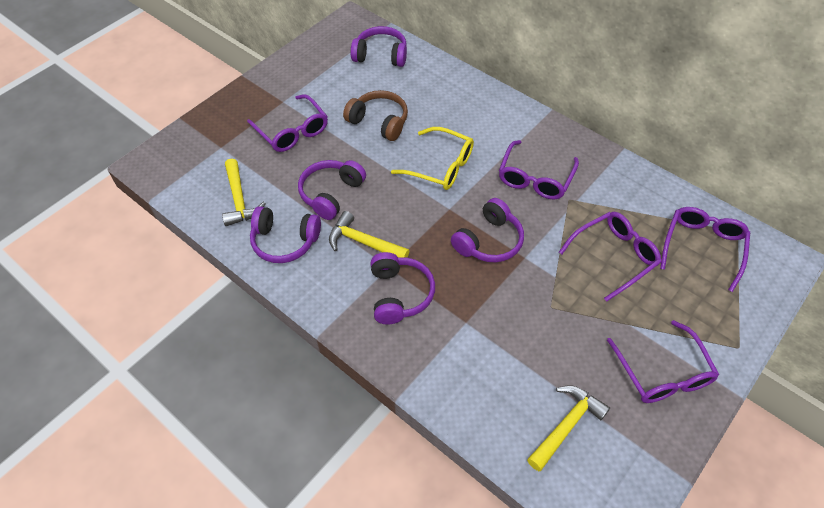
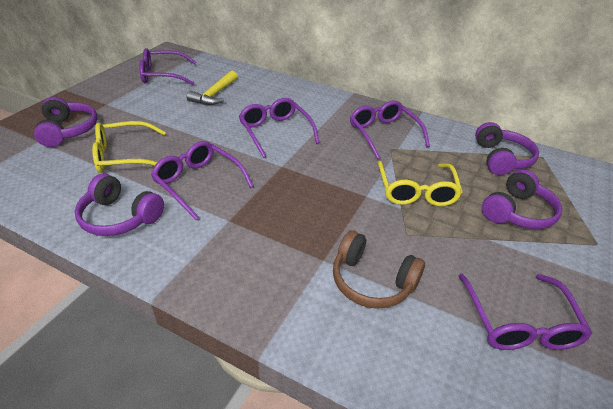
purple headphones: [250,206,321,263] [298,160,366,220] [351,26,407,67] [371,252,435,324] [451,198,524,262] = 5 -> [34,97,98,147] [75,174,164,236] [475,122,539,175] [482,169,562,229] = 4
yellow glasses: [391,127,474,190] = 1 -> [92,121,166,173] [378,161,463,206] = 2
yellow hammer: [222,159,266,226] [329,211,409,258] [527,385,610,471] = 3 -> [187,70,238,105] = 1

